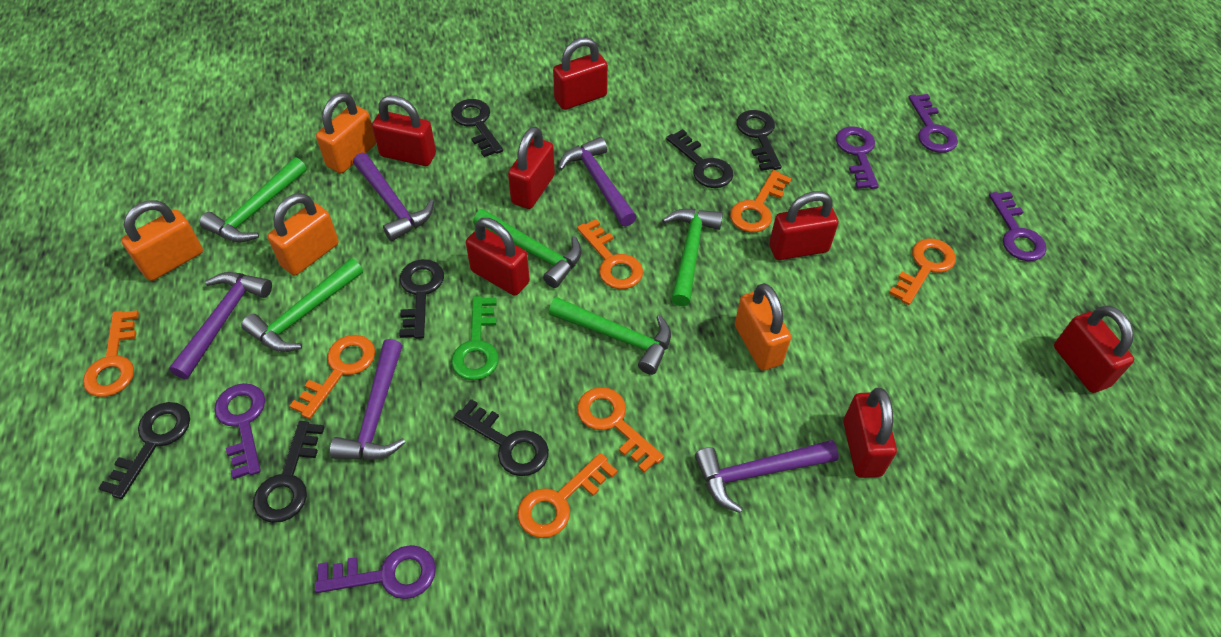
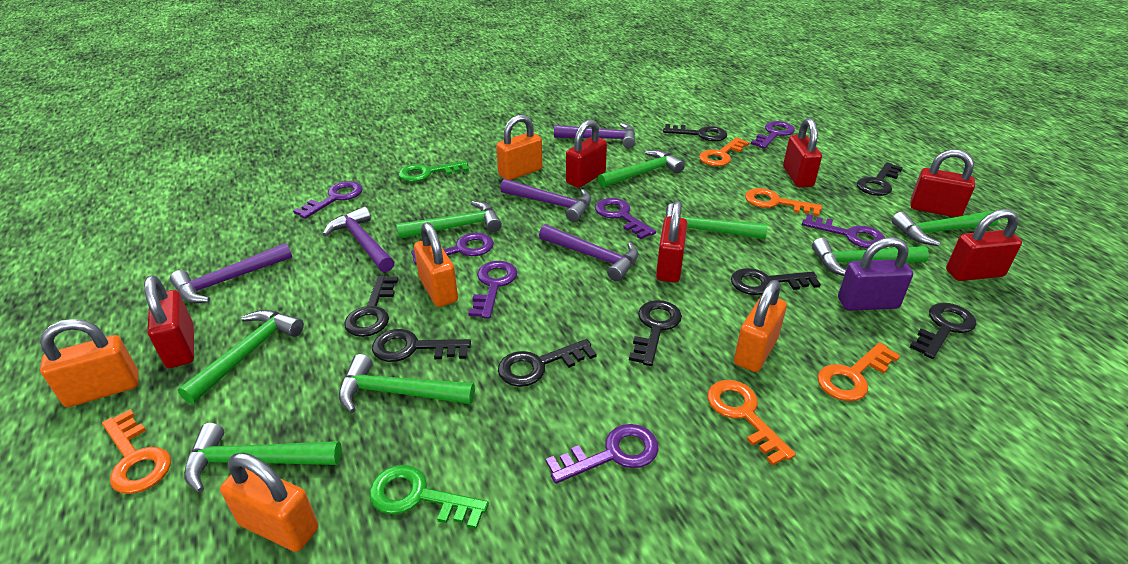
black key: [98,402,190,499] [253,421,325,523] [399,259,444,339] [451,99,503,157] [454,399,549,476] [666,129,733,188] [736,110,782,171] = 7 -> [344,275,399,337] [372,329,471,362] [498,339,597,387] [629,300,682,366] [663,124,727,142] [731,268,821,295] [857,162,903,196] [910,303,977,359] = 8
green hammer: [200,157,307,242] [241,258,363,352] [473,209,582,288] [549,297,671,375] [662,209,723,306] = 5 -> [178,310,304,404] [184,423,342,493] [339,354,475,413] [396,201,502,239] [598,150,685,188] [666,203,768,239] [812,238,929,276] [892,211,999,246] = 8
green key: [451,296,499,380] = 1 -> [369,465,489,529] [398,161,469,182] = 2
orange key: [83,310,139,397] [290,335,375,419] [517,453,617,538] [577,219,643,289] [577,387,664,473] [730,170,792,232] [889,238,956,305] = 7 -> [102,409,171,494] [699,137,750,166] [707,380,796,466] [745,188,822,217] [817,342,901,401] = 5
orange padlock: [121,200,203,281] [268,193,339,276] [316,93,376,173] [735,283,791,371] = 4 -> [40,319,138,407] [220,452,318,552] [414,222,458,307] [496,114,542,180] [734,280,787,372] = 5
purple key: [214,383,265,479] [315,545,436,599] [836,126,879,189] [908,94,958,153] [989,191,1047,261] = 5 -> [293,181,363,219] [411,233,494,264] [468,261,518,319] [546,424,659,484] [595,198,656,239] [751,121,795,149] [802,214,885,248] = 7
purple padlock: none = 0 -> [838,237,913,311] = 1
red padlock: [372,95,436,166] [466,218,530,296] [508,127,555,209] [553,37,608,110] [769,191,839,260] [843,388,897,478] [1054,306,1134,393] = 7 -> [144,275,194,368] [566,119,607,188] [656,201,687,283] [783,118,822,187] [910,149,975,217] [946,209,1022,281] = 6

